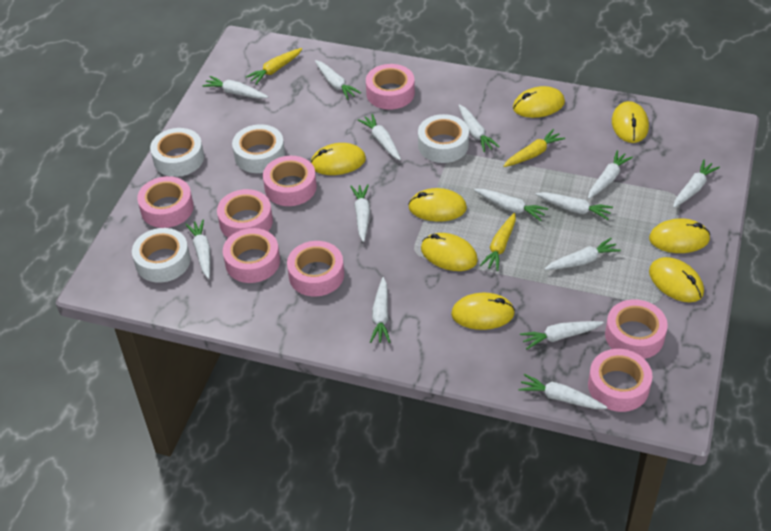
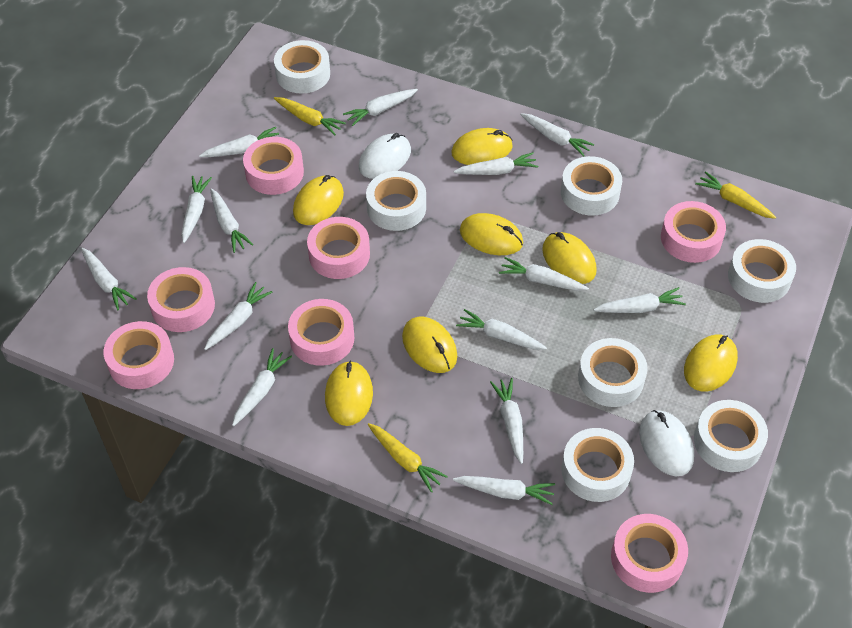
pink tape: [137,176,194,228] [217,189,273,238] [223,228,280,283] [263,156,317,206] [287,241,344,297] [366,64,415,110] [588,349,652,412] [605,299,668,359] = 8 -> [103,321,174,389] [147,267,215,332] [243,137,304,195] [288,299,354,366] [307,217,370,279] [611,514,688,593] [661,201,726,263] = 7
white mouse: none = 0 -> [359,133,411,179] [639,410,694,476] = 2
white tape: [132,228,190,283] [150,128,204,177] [232,124,285,173] [418,114,469,163] = 4 -> [274,40,330,94] [366,171,426,231] [561,156,622,216] [561,428,634,502] [578,338,648,407] [694,400,768,472] [728,239,796,303] = 7
yellow mouse: [311,143,366,175] [408,188,467,222] [421,233,478,271] [451,293,515,330] [513,86,565,118] [612,101,649,143] [649,218,710,253] [649,257,704,302] = 8 -> [293,175,344,225] [325,360,373,426] [402,317,457,373] [451,128,513,165] [460,213,523,255] [542,232,597,284] [684,334,738,392] = 7

